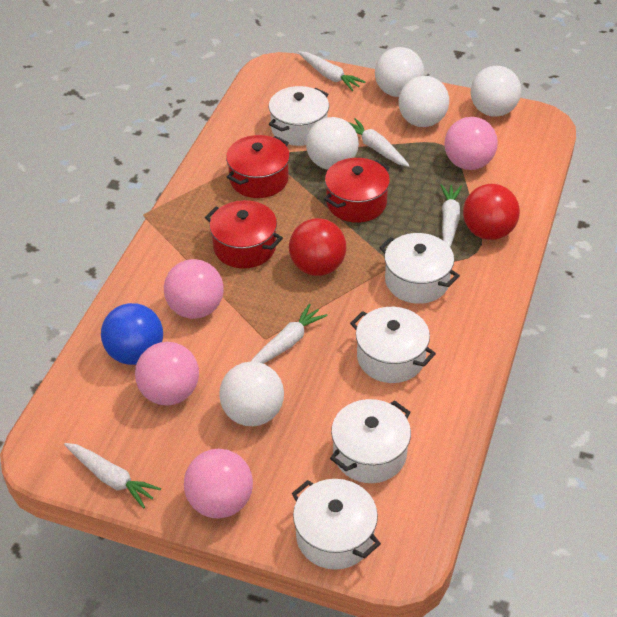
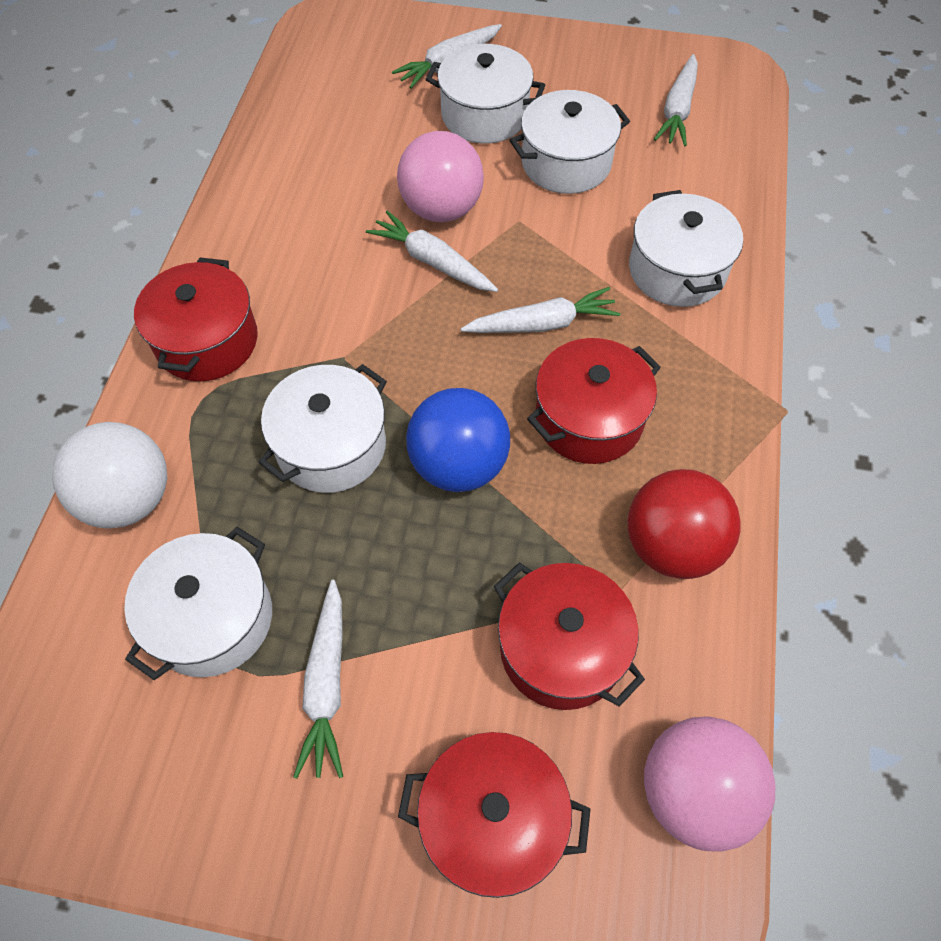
pink ball: [135,342,199,405] [164,259,224,319] [184,449,253,519] [444,117,498,170] = 4 -> [397,131,484,222] [644,716,775,852] = 2
red ball: [289,218,347,276] [463,184,520,240] = 2 -> [628,469,740,579] = 1
red pot: [205,200,283,269] [226,135,290,198] [324,158,390,223] = 3 -> [134,257,258,381] [398,732,591,898] [494,563,645,710] [527,338,661,464] = 4
white ball: [219,362,284,426] [306,117,359,170] [375,47,424,97] [399,76,449,127] [471,66,521,117] = 5 -> [52,422,167,528] = 1

